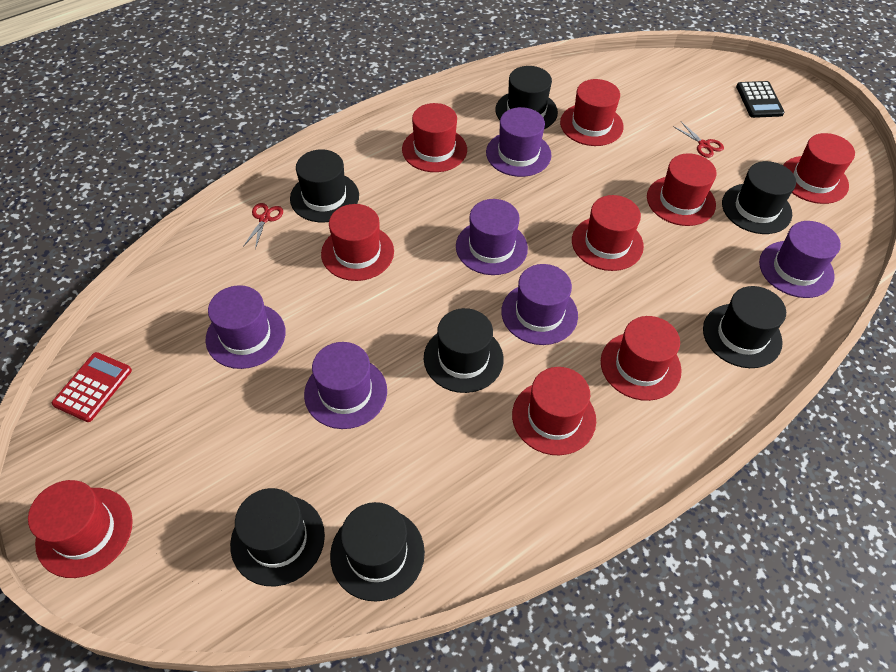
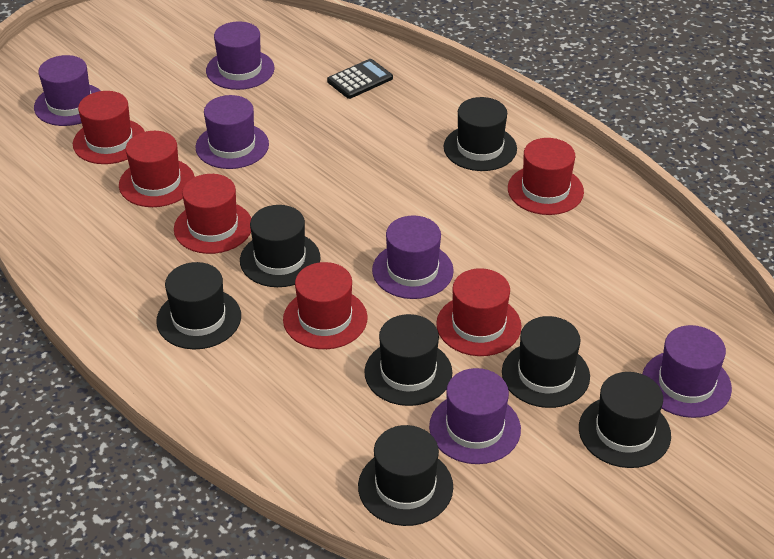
red calculator: [52,352,132,422] = 1 -> none = 0
red hat: [28,480,133,578] [321,204,394,281] [402,103,467,172] [512,367,596,455] [560,79,624,146] [572,195,644,271] [601,316,682,401] [647,153,717,226] [783,133,855,204] = 9 -> [73,91,145,164] [119,131,195,207] [174,174,252,254] [283,262,368,349] [436,268,521,356] [508,138,584,215] = 6
red scissors: [243,203,283,249] [673,122,724,158] = 2 -> none = 0

